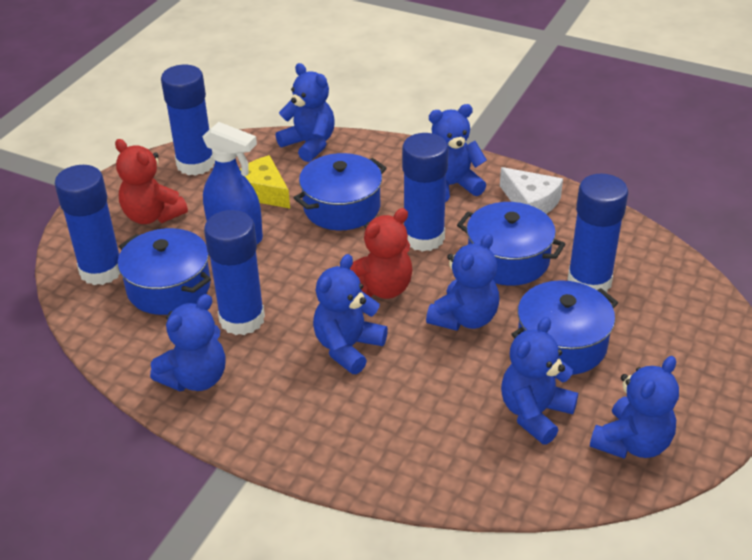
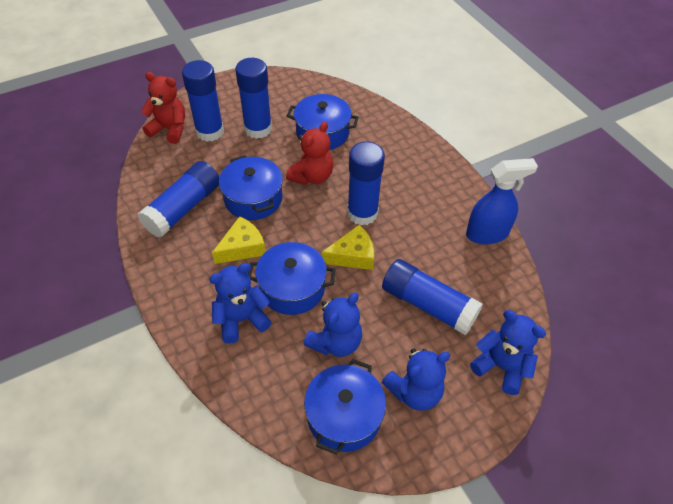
blue teddy bear: [150,294,226,391] [276,63,335,162] [313,254,388,374] [426,233,499,331] [429,104,487,202] [501,317,578,445] [590,356,679,459] = 7 -> [209,263,272,344] [303,292,362,357] [382,348,450,411] [470,310,546,395] = 4
white cheese: [500,167,563,214] = 1 -> none = 0
yellow cheese: [240,155,290,208] = 1 -> [212,216,266,264] [321,225,374,270] = 2

